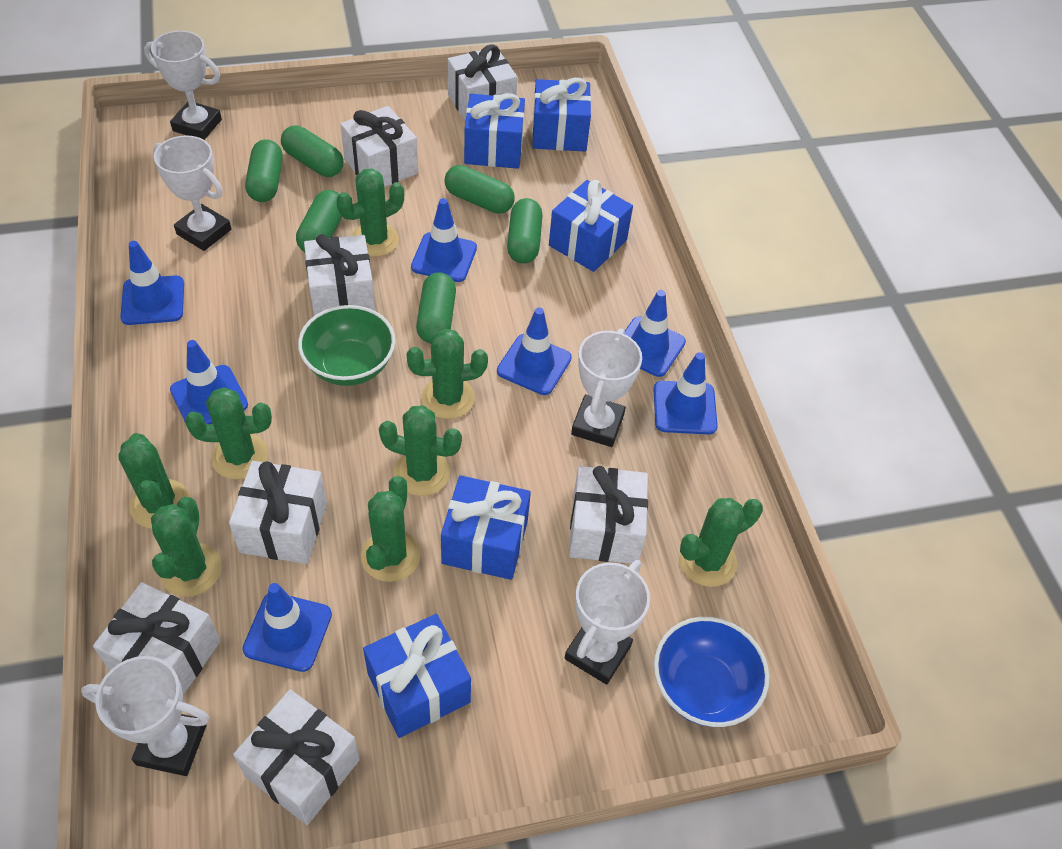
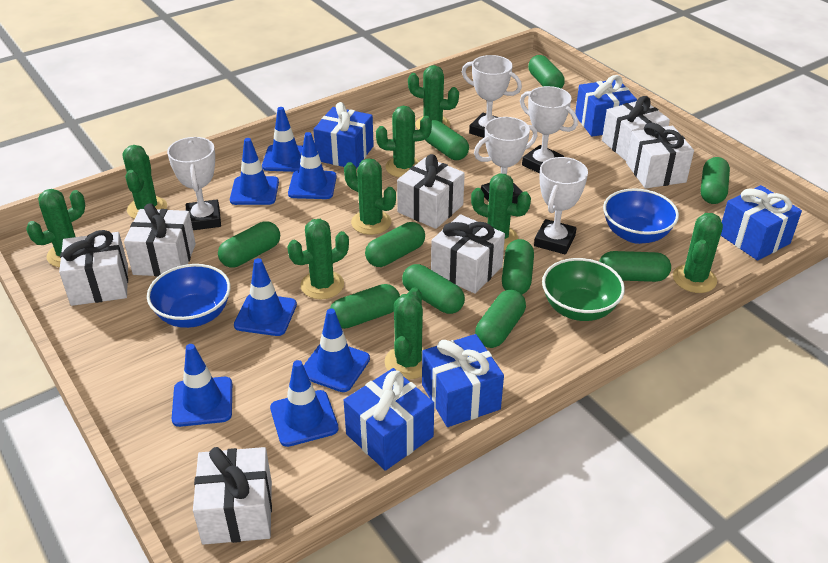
blue bowl: [654,617,769,727] = 1 -> [147,264,231,328] [603,188,679,244] = 2
green cactus: [118,433,189,529] [151,497,222,597] [185,387,272,480] [336,169,404,257] [361,476,421,582] [379,405,462,496] [406,329,488,419] [679,498,763,587] = 8 -> [26,189,85,267] [123,145,167,219] [287,219,349,300] [344,158,396,235] [376,106,432,177] [385,287,425,380] [408,65,459,130] [471,174,531,250] [673,213,723,293] = 9
green capsule: [245,139,283,202] [281,125,343,177] [296,190,342,252] [416,272,456,344] [444,165,515,214] [507,198,543,264] = 6 -> [218,221,280,268] [330,284,400,329] [365,222,425,267] [402,264,465,314] [425,120,469,160] [475,290,526,348] [502,239,534,294] [528,55,565,89] [599,251,671,282] [701,157,730,204] = 10

